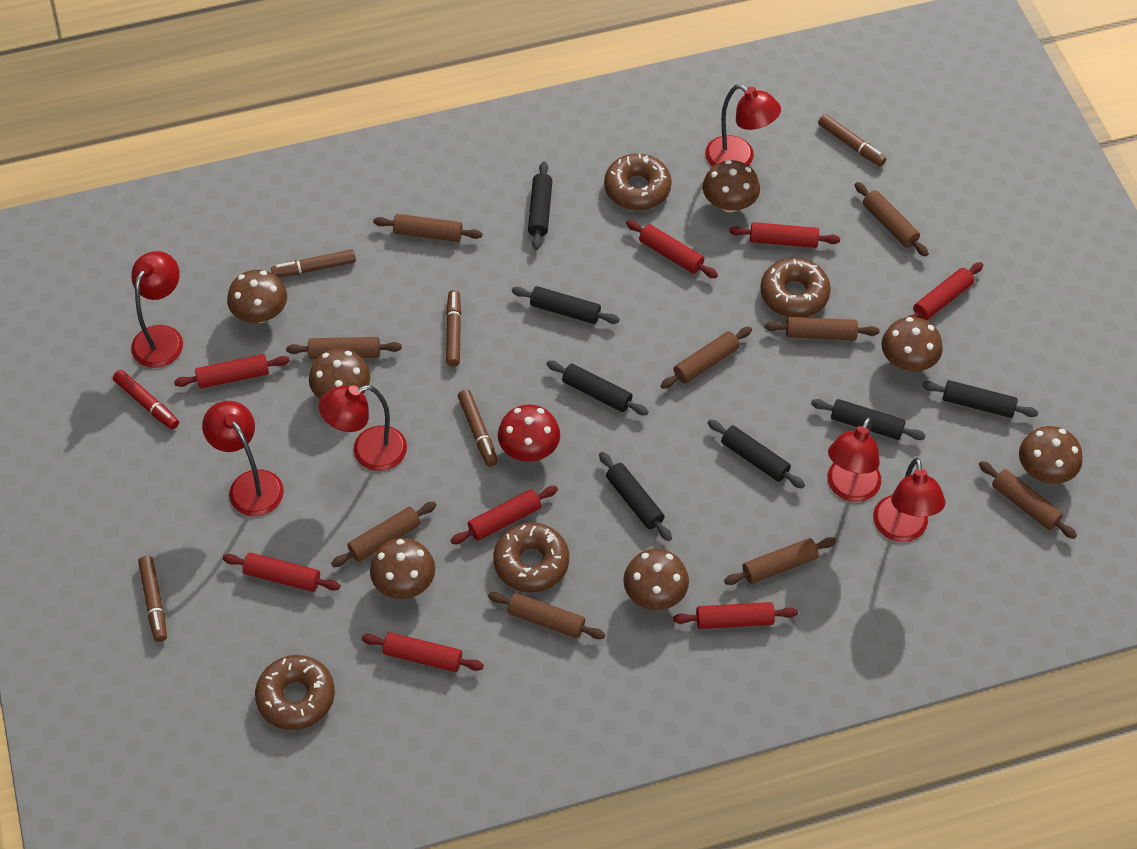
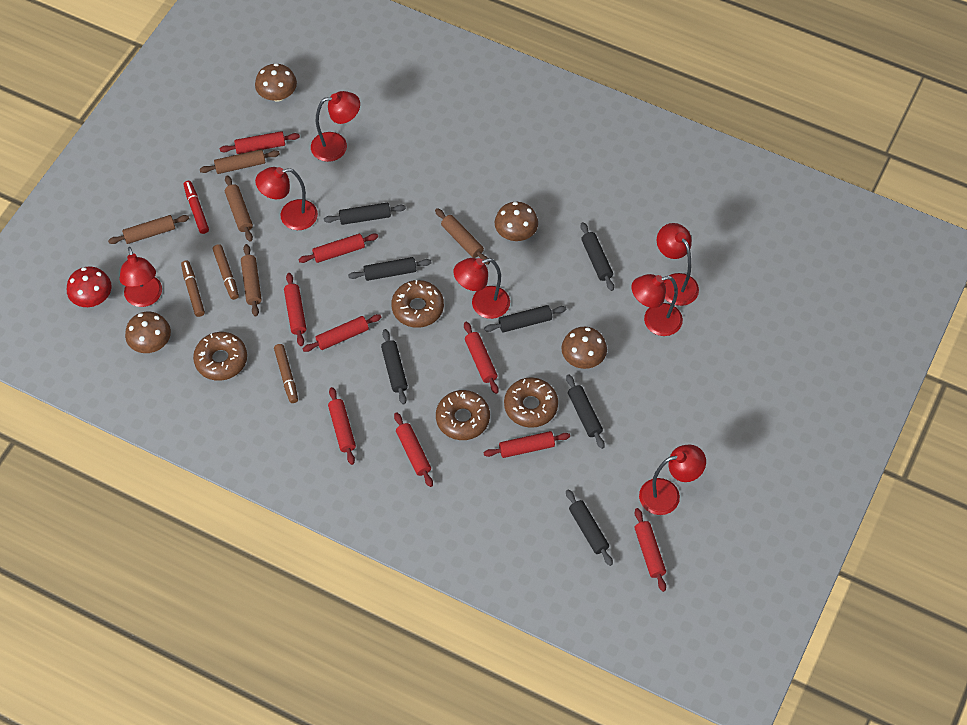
brown marker: [138,556,167,642] [271,249,356,277] [446,290,461,367] [458,390,498,467] [818,114,886,167] = 5 -> [181,260,205,317] [213,244,239,300] [274,344,298,403] = 3
brown mushroom: [227,270,287,323] [309,349,371,399] [370,538,435,599] [623,549,689,610] [702,160,760,213] [881,317,943,371] [1019,426,1083,484] = 7 -> [125,311,171,353] [255,63,297,102] [495,202,538,241] [562,327,607,369] = 4
brown rolling pin: [286,337,402,359] [331,502,436,567] [373,214,482,242] [488,592,605,639] [661,327,752,389] [724,537,837,585] [765,317,879,341] [855,182,929,257] [979,461,1077,539] = 9 -> [108,215,189,244] [200,149,280,174] [225,175,253,242] [241,244,262,317] [435,208,490,265] = 5
red lamp: [131,251,183,368] [202,401,284,516] [319,385,407,471] [705,84,781,167] [827,417,881,502] [873,458,946,542] = 6 -> [120,247,162,307] [255,167,318,230] [311,91,360,162] [454,258,510,319] [632,274,683,336] [639,444,706,515] [657,223,699,306] = 7
red rolling pin: [174,354,290,389] [223,553,340,592] [362,632,484,672] [451,486,558,544] [626,220,718,278] [673,602,798,629] [729,222,840,248] [908,262,983,321] = 8 -> [220,131,300,154] [284,273,306,346] [298,233,378,263] [303,314,382,352] [328,387,356,465] [394,412,433,487] [464,322,499,394] [483,431,570,458] [634,508,666,592] = 9

